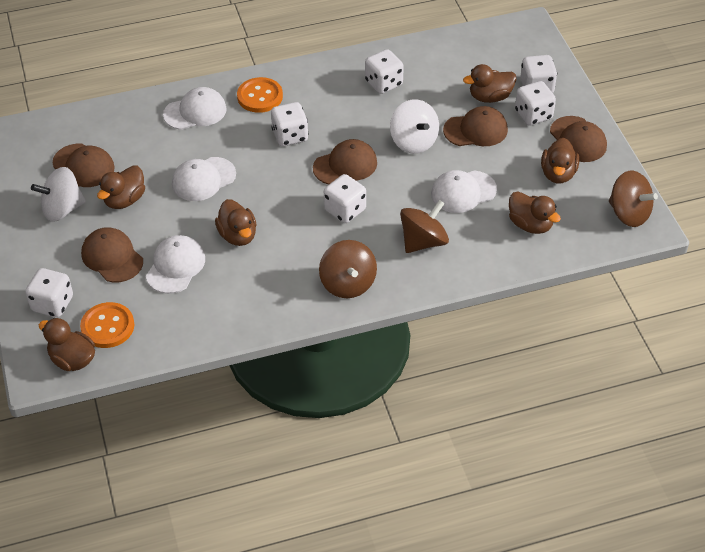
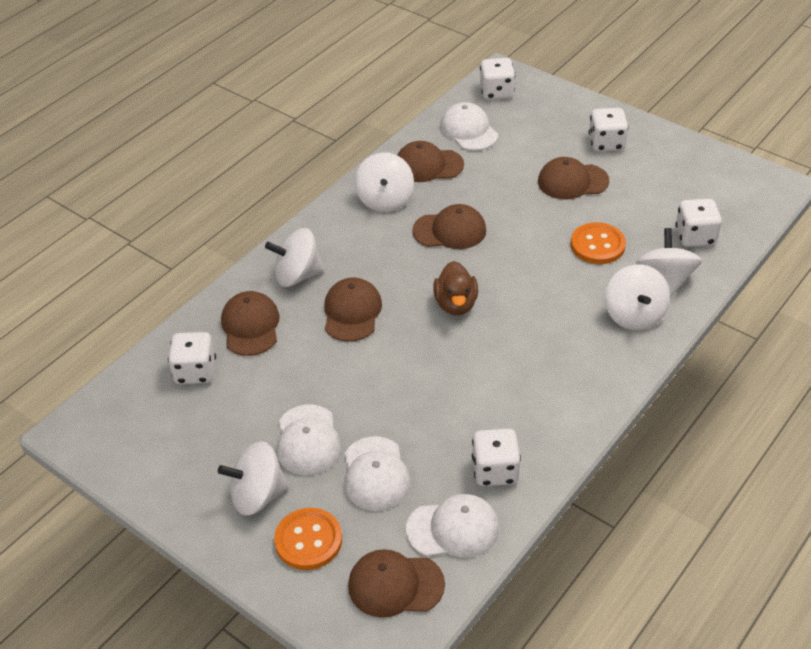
brown cap: [53,144,115,187] [81,227,143,283] [313,139,377,185] [443,106,508,146] [550,116,607,162] = 5 -> [221,291,280,356] [324,277,382,342] [348,549,445,618] [397,141,464,182] [412,204,486,249] [538,157,609,199] = 6
brown duck: [39,318,95,371] [97,165,145,209] [215,199,256,246] [463,64,516,103] [509,192,561,234] [541,138,579,184] = 6 -> [433,261,478,315] = 1
brown spinning top: [319,240,377,298] [400,200,449,253] [609,171,658,227] = 3 -> none = 0
white dice: [25,268,73,317] [271,102,309,146] [324,174,366,223] [365,49,404,94] [515,81,556,126] [520,55,557,93] = 6 -> [168,332,216,384] [472,429,521,486] [480,58,515,100] [589,108,629,152] [675,199,722,247] = 5
white spinning top: [31,167,86,222] [390,99,439,154] = 2 -> [218,441,289,516] [265,228,324,287] [355,152,414,212] [605,264,670,330] [636,228,702,298] = 5

